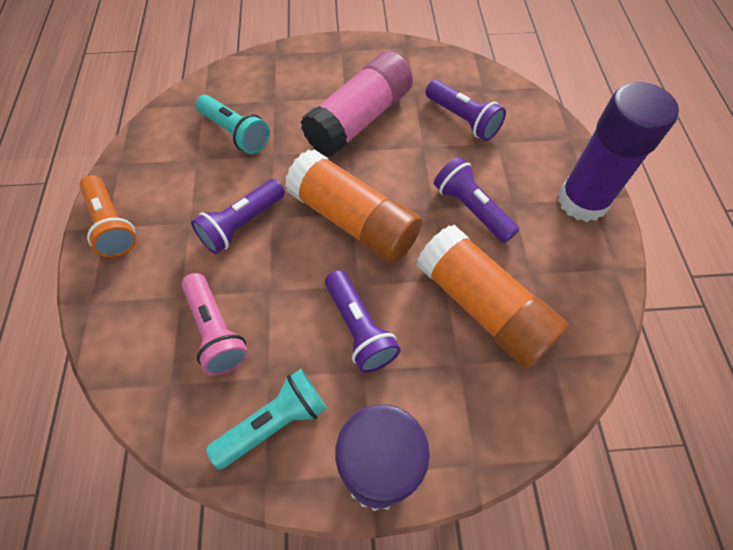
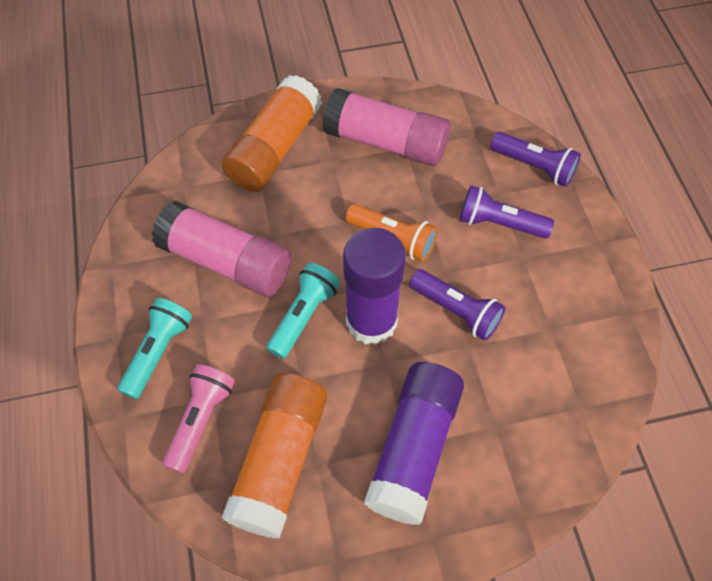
pink glue stick: [300,51,413,158] = 1 -> [152,200,291,297] [323,88,451,166] = 2
purple flashlight: [191,179,285,254] [325,270,401,373] [426,80,506,141] [434,157,519,243] = 4 -> [409,269,505,341] [459,185,554,238] [490,132,581,187] = 3

